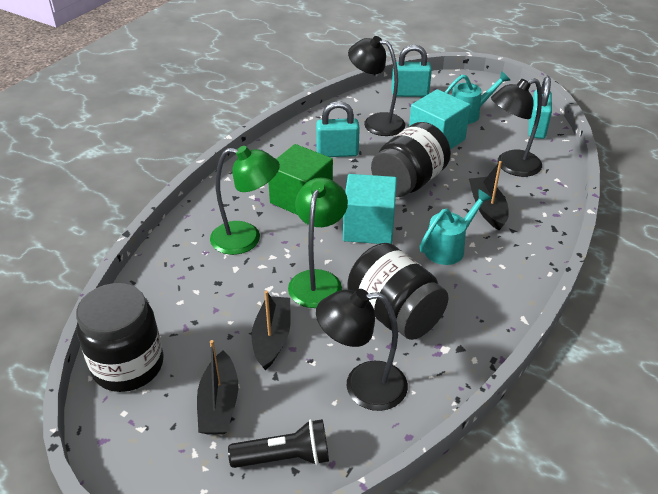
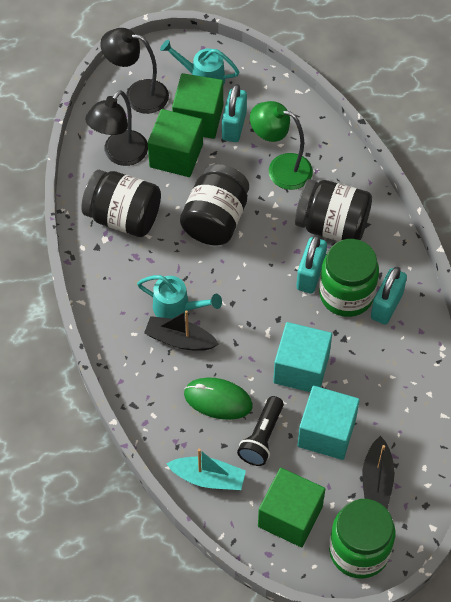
black boat: [197,340,238,434] [251,290,291,370] [469,161,509,230] = 3 -> [144,310,219,351] [362,436,395,510] = 2
black lamp: [316,289,408,411] [348,36,405,136] [491,78,542,177] = 3 -> [85,90,148,166] [100,28,169,114] = 2
green cube: [268,144,333,215] = 1 -> [148,109,203,177] [172,73,223,139] [258,468,325,547] = 3
green jar: none = 0 -> [319,239,379,317] [329,499,395,579] = 2
green lamp: [210,146,280,255] [288,178,348,308] = 2 -> [250,101,313,190] = 1
green mouse: none = 0 -> [184,378,253,420] = 1
turquoise boat: none = 0 -> [166,449,246,490] = 1

